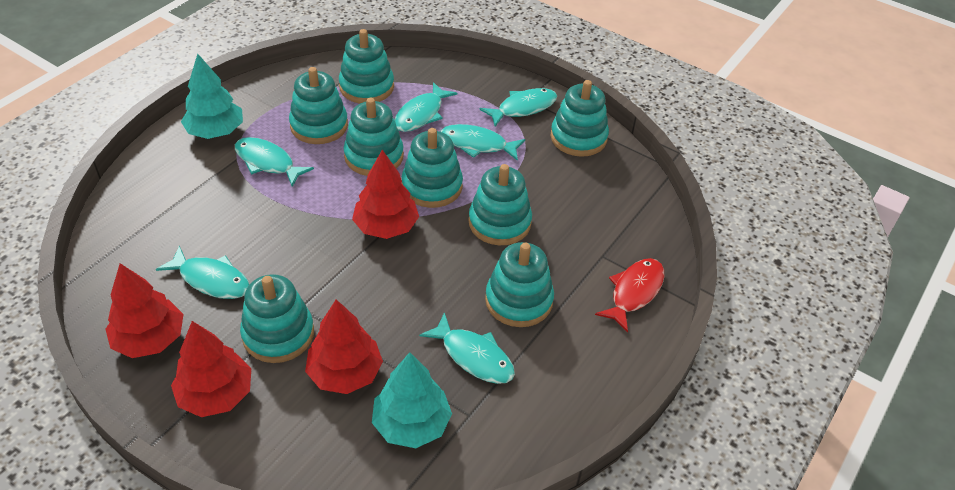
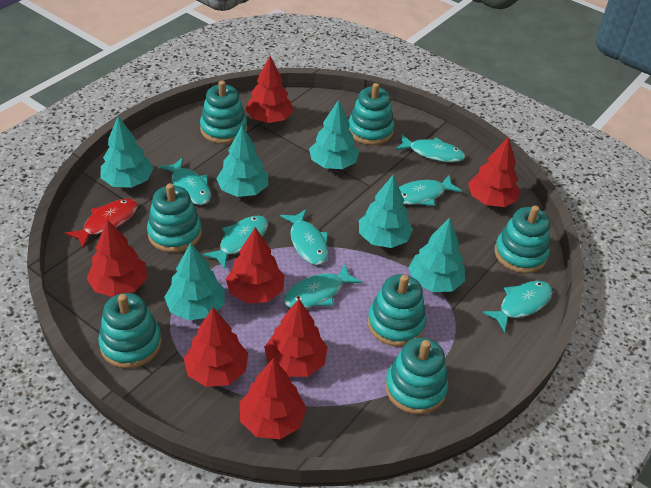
red tree: [106,263,184,358] [171,321,251,417] [305,299,383,394] [352,150,419,239] = 4 -> [86,219,147,297] [184,307,248,387] [226,227,285,303] [240,358,306,439] [245,56,293,123] [264,299,328,377] [468,137,520,207] = 7
turquoise fish: [156,246,249,299] [235,137,314,187] [394,82,457,132] [419,312,515,384] [440,124,525,161] [480,88,557,126] = 6 -> [159,158,211,205] [203,216,268,269] [280,209,328,265] [284,264,362,308] [395,134,465,162] [399,175,462,206] [482,281,552,333] = 7
turquoise stacking toy: [240,274,314,363] [289,67,348,144] [339,29,394,104] [343,98,404,176] [402,128,463,208] [469,164,532,245] [485,242,554,327] [550,80,609,157] = 8 -> [98,293,162,369] [147,183,202,252] [200,81,247,144] [349,83,395,145] [368,274,427,347] [385,338,448,414] [495,206,550,273] = 7
turquoise tree: [181,54,243,139] [372,352,452,448] = 2 -> [100,116,154,188] [164,243,225,321] [216,126,268,197] [309,100,359,169] [359,175,413,248] [408,218,465,292] = 6

